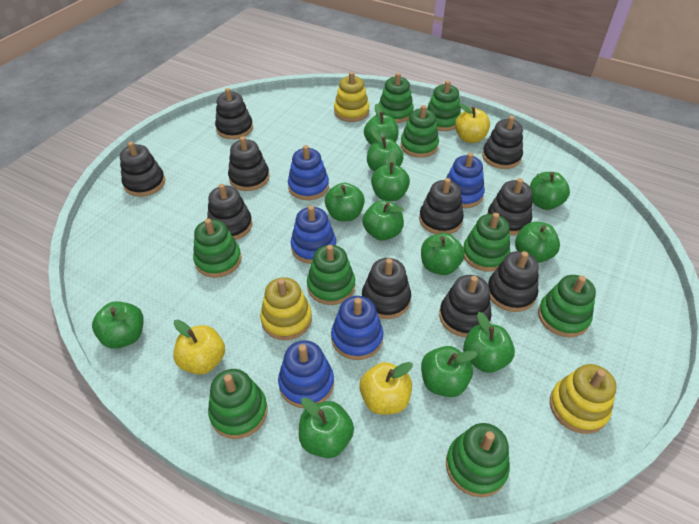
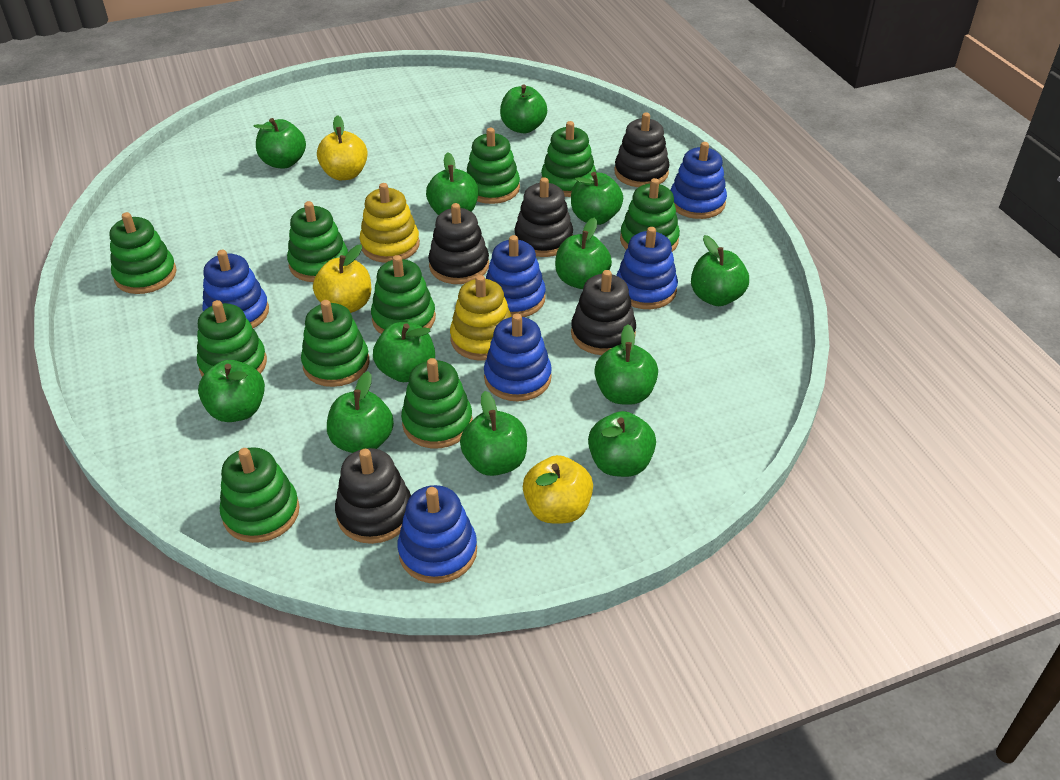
black stacking toy: [120,142,165,197] [207,184,252,240] [215,88,253,139] [228,136,270,191] [362,258,411,319] [419,178,464,234] [439,275,492,337] [482,116,523,169] [487,178,533,235] [488,251,539,312] = 10 -> [335,448,411,544] [428,203,489,284] [515,177,573,257] [571,270,636,355] [614,112,670,187] = 5
blue stacking toy: [278,340,334,408] [288,145,329,200] [291,205,336,264] [331,296,383,360] [446,153,485,208] = 5 -> [202,250,269,328] [398,485,477,584] [484,314,552,401] [486,235,546,317] [616,227,678,309] [671,142,727,219] = 6
green stacking toy: [193,218,241,278] [208,369,267,439] [307,245,355,305] [379,73,414,123] [400,105,439,158] [427,80,461,131] [446,423,510,497] [463,213,510,272] [538,275,596,337] = 9 -> [109,212,176,294] [197,300,267,377] [219,447,300,543] [287,201,348,282] [301,300,370,387] [371,255,436,334] [401,358,473,448] [467,128,520,204] [541,121,596,197] [620,178,680,252] = 10
yellow stacking toy: [260,277,312,340] [334,72,369,122] [550,364,617,434] = 3 -> [360,183,420,263] [450,275,511,361] = 2

